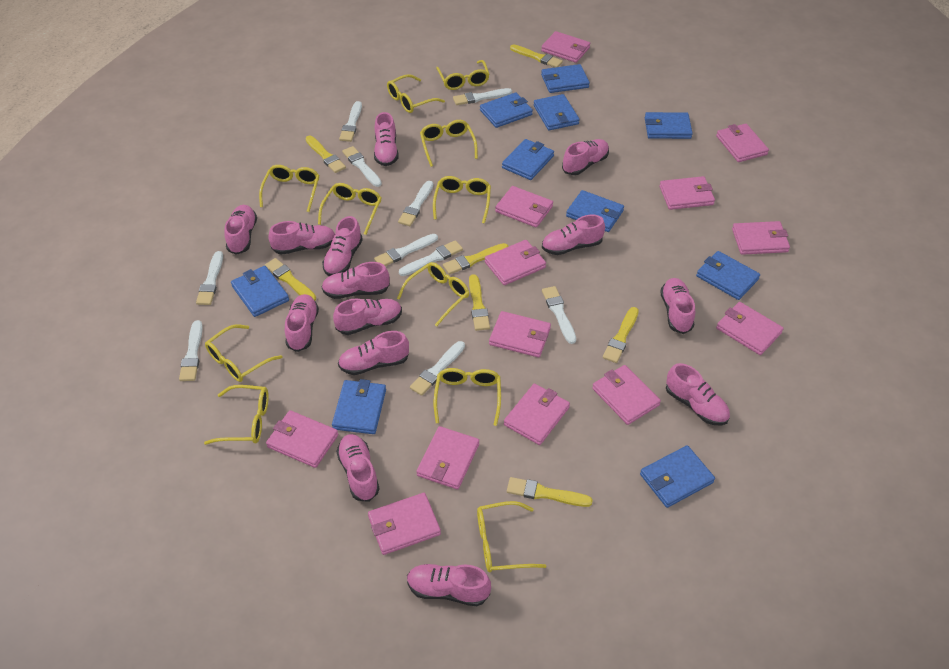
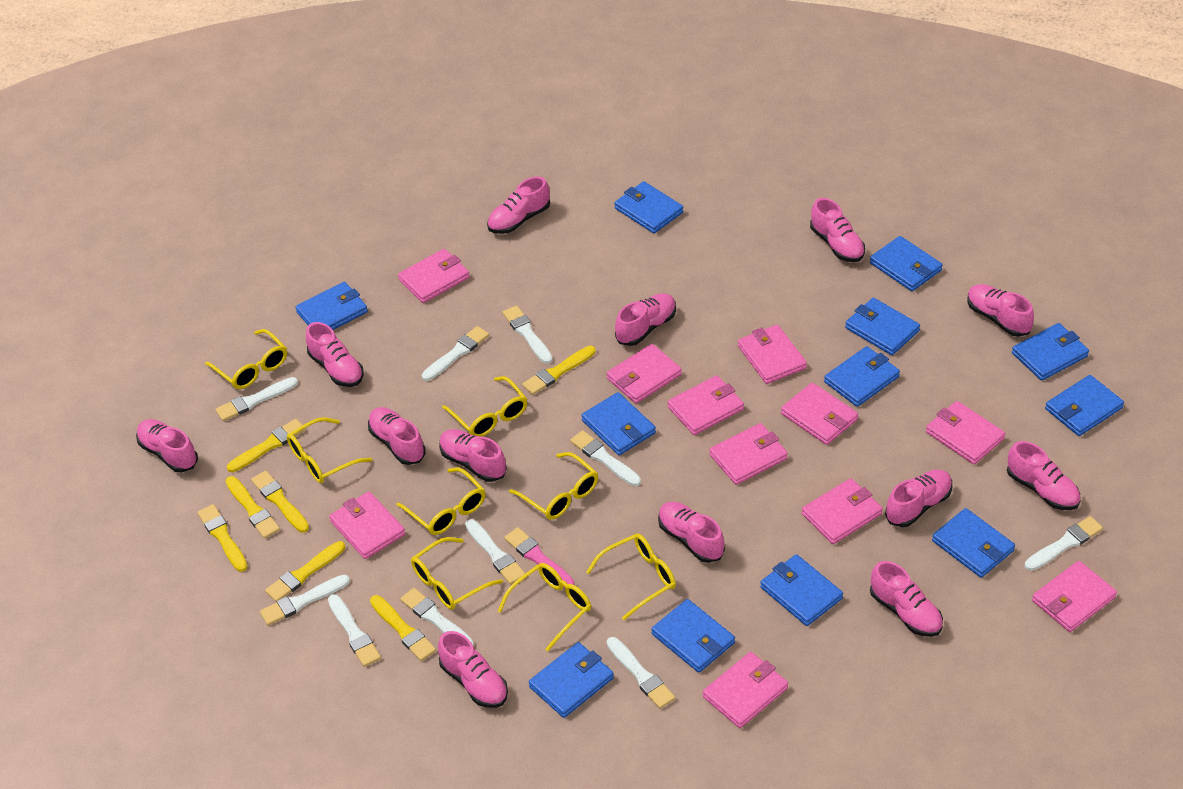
blue wallet: [231,266,289,317] [332,379,386,434] [480,93,533,128] [502,139,554,180] [533,94,580,130] [541,64,590,93] [566,190,624,232] [640,445,715,508] [645,112,693,139] [696,251,760,300] = 10 -> [295,282,368,330] [529,642,614,718] [581,392,656,455] [614,181,684,233] [651,599,735,673] [760,554,843,626] [824,346,900,407] [845,298,920,355] [870,236,943,291] [932,508,1015,578] [1012,323,1089,381] [1045,375,1124,436] = 12
pink brush: none = 0 -> [504,527,575,588] = 1
pink shoe: [224,205,257,255] [268,221,335,255] [285,294,319,352] [321,262,390,299] [322,216,363,276] [333,298,402,335] [336,434,379,502] [338,331,409,375] [374,112,399,166] [407,564,491,606] [542,215,605,255] [562,139,609,175] [660,278,695,334] [666,363,730,425] = 14 -> [136,419,198,472] [306,322,364,387] [368,407,426,465] [438,631,508,708] [439,429,507,482] [487,176,550,234] [615,293,676,346] [658,502,725,563] [810,198,865,262] [870,561,943,637] [885,470,952,527] [967,284,1034,337] [1007,441,1081,510] = 13
pink wallet: [266,410,338,468] [368,493,441,555] [416,426,479,490] [485,240,546,285] [489,311,551,357] [495,186,553,228] [504,384,570,445] [541,31,590,63] [592,365,661,425] [659,176,715,210] [716,124,769,162] [716,302,784,355] [732,221,790,255] = 13 -> [329,491,405,559] [398,249,470,303] [606,344,682,403] [668,375,744,435] [703,652,788,728] [709,423,788,485] [738,325,807,384] [781,383,858,445] [802,478,883,544] [926,401,1005,464] [1032,561,1117,632] = 11
yellow glasses: [204,385,269,445] [205,324,283,382] [259,165,319,212] [318,183,381,235] [387,74,445,113] [397,262,469,327] [420,120,478,167] [433,176,491,224] [434,368,501,426] [436,60,490,90] [477,501,546,572] = 11 -> [205,329,287,389] [287,417,372,483] [397,468,486,535] [411,537,503,610] [442,376,527,437] [498,563,591,651] [509,452,598,520] [586,534,676,620] = 8

